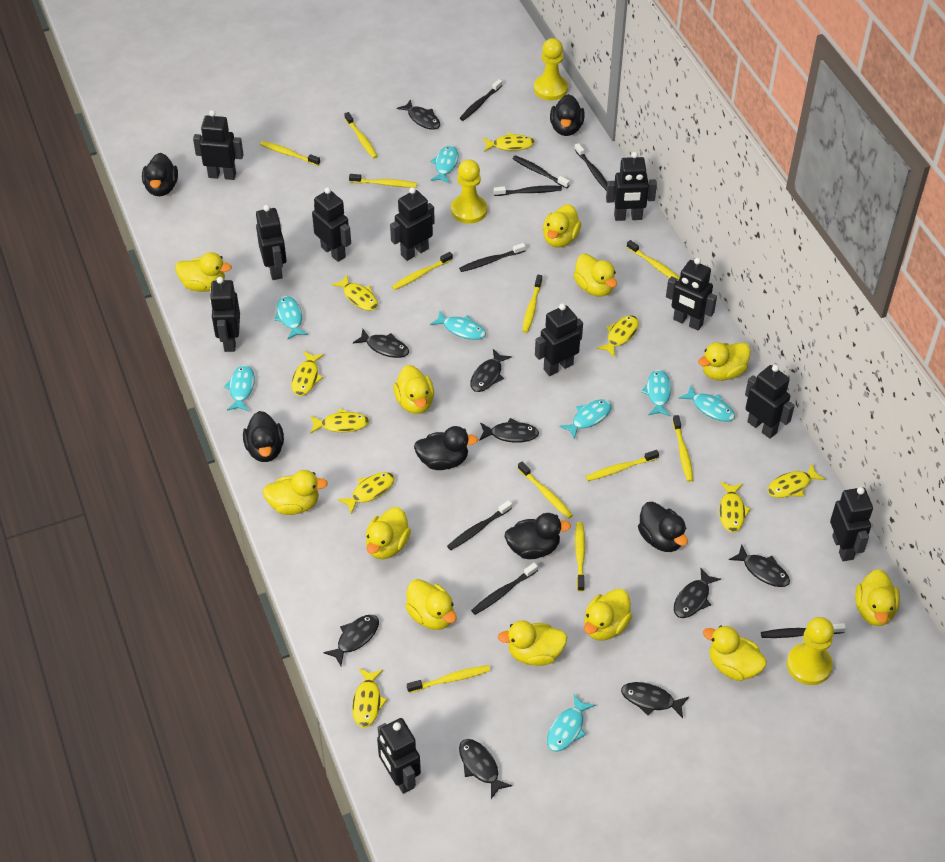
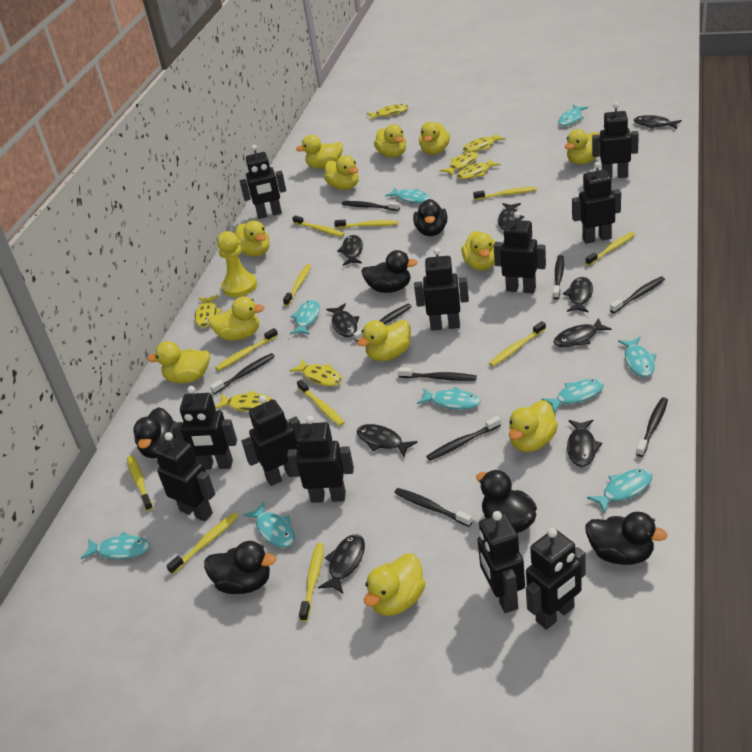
black toothbrush: [447,500,512,550] [459,243,526,272] [460,79,502,121] [471,562,538,615] [494,185,562,196] [513,155,570,189] [574,143,607,191] [761,623,846,638] = 8 -> [210,353,275,394] [342,201,400,211] [353,304,412,342] [394,488,473,527] [398,368,477,381] [426,416,501,461] [553,255,564,299] [610,277,665,313] [636,397,668,457] = 9
turquoise fish: [224,365,255,411] [274,296,308,339] [430,145,459,184] [430,311,486,340] [547,694,595,752] [559,399,612,440] [641,370,671,416] [679,385,735,422] = 8 -> [81,532,150,559] [243,502,295,547] [290,299,320,335] [385,187,431,203] [417,387,481,410] [542,379,604,413] [558,105,588,126] [587,469,652,513] [618,337,657,377] = 9
yellow fish: [292,351,324,396] [310,409,369,434] [331,275,378,311] [338,472,394,514] [352,668,387,728] [483,133,535,152] [597,315,639,357] [719,482,751,533] [767,463,825,498] = 9 -> [195,295,222,328] [215,390,273,412] [289,359,342,386] [367,104,409,120] [440,152,478,176] [457,159,501,179] [463,133,506,152] = 7
yellow pawn: [451,159,487,224] [534,38,568,101] [787,617,834,685] = 3 -> [217,231,257,297] = 1

